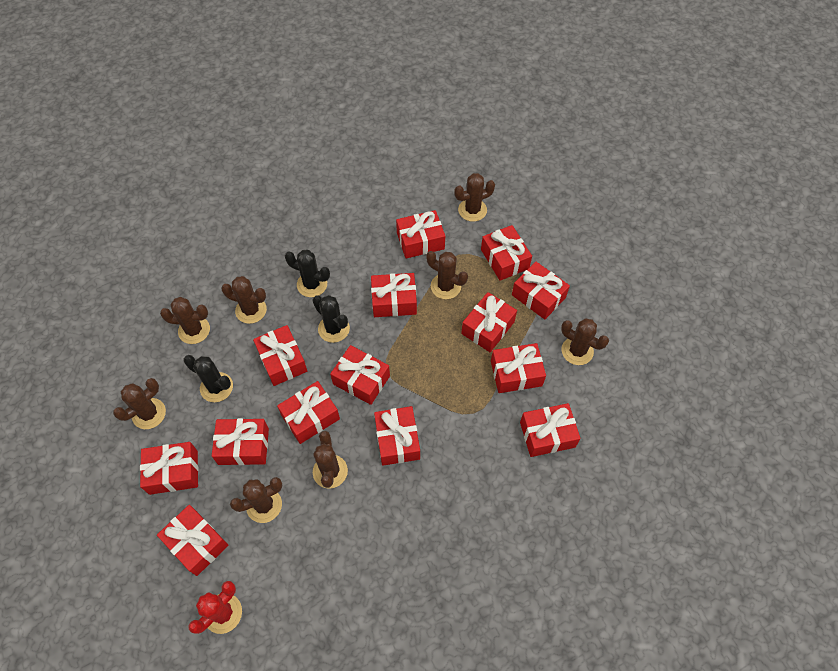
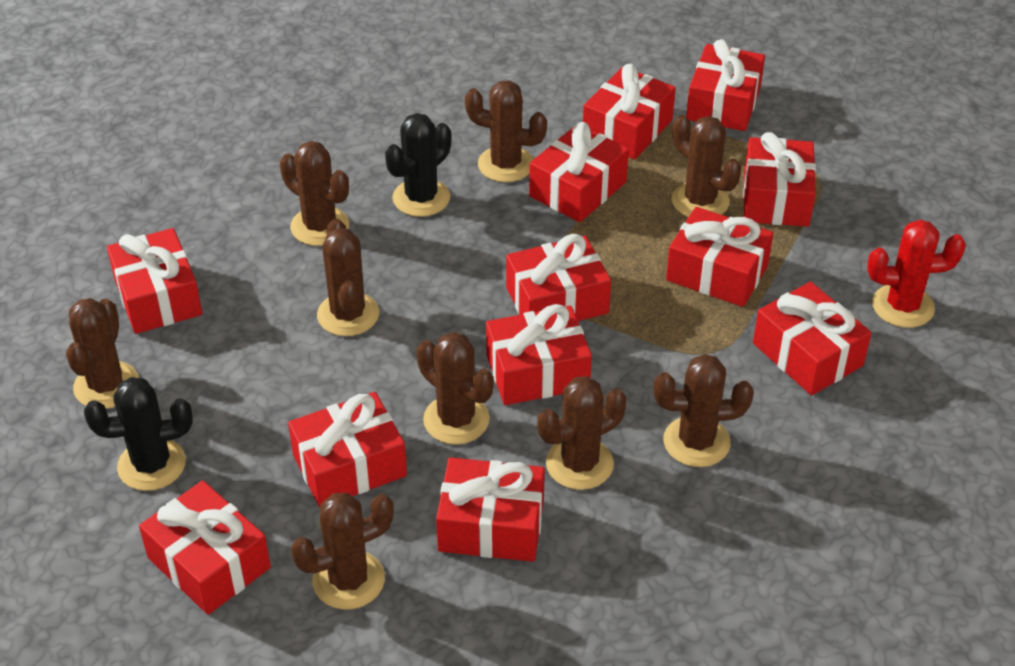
black cactus: [183,355,233,402] [285,250,330,297] [313,295,350,343] = 3 -> [84,377,193,491] [385,113,452,217] = 2
brown cactus: [113,378,166,429] [160,297,210,344] [221,276,267,324] [230,477,283,523] [313,431,348,489] [426,251,468,299] [454,173,495,222] [561,318,609,365] = 8 -> [66,298,139,409] [280,141,349,246] [291,492,394,610] [317,219,379,336] [416,332,494,444] [465,80,547,182] [537,376,626,490] [653,354,754,467] [672,115,741,217] = 9
red gift: [140,442,198,495] [157,505,228,576] [212,418,269,465] [253,325,307,386] [277,381,340,444] [330,345,390,405] [371,273,417,317] [374,406,420,466] [396,210,445,259] [461,292,517,352] [481,225,532,281] [491,343,546,393] [512,261,570,319] [520,403,581,457] = 14 -> [107,228,202,334] [139,481,271,615] [288,392,407,507] [436,457,545,562] [486,304,592,405] [506,234,611,321] [529,122,629,222] [583,64,676,160] [666,207,773,307] [686,39,765,131] [743,132,816,227] [753,282,871,395] = 12

